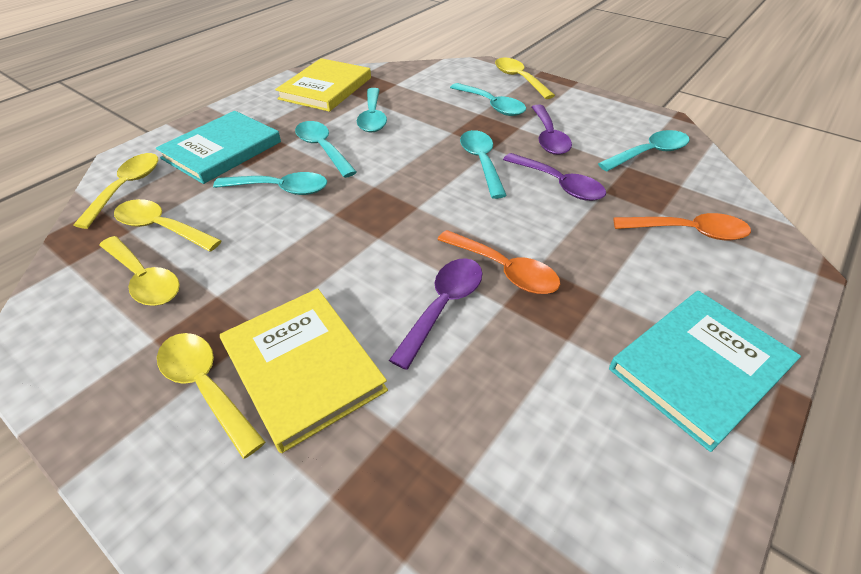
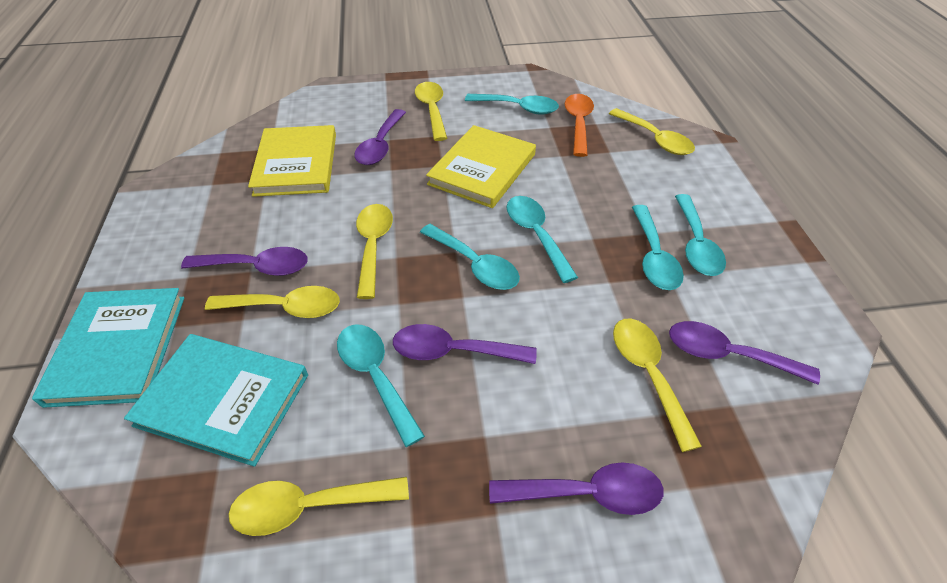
orange spoon: [437,230,561,294] [614,213,751,240] = 2 -> [565,94,594,157] = 1
purple spoon: [389,258,483,370] [503,153,606,201] [532,105,572,155] = 3 -> [181,247,308,276] [354,109,406,165] [393,324,537,364] [489,463,663,515] [669,321,820,385] = 5
yellow spoon: [74,153,158,229] [99,236,180,306] [114,199,222,252] [157,333,265,459] [495,58,555,99] = 5 -> [205,286,340,318] [229,477,409,536] [356,204,393,299] [415,82,447,141] [609,108,695,155] [613,319,702,452] = 6

